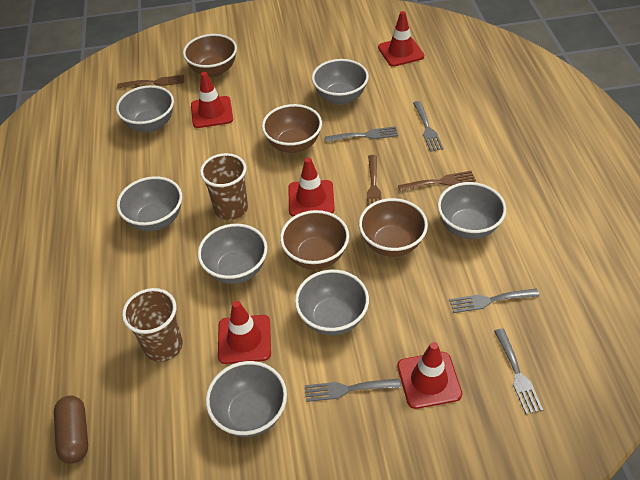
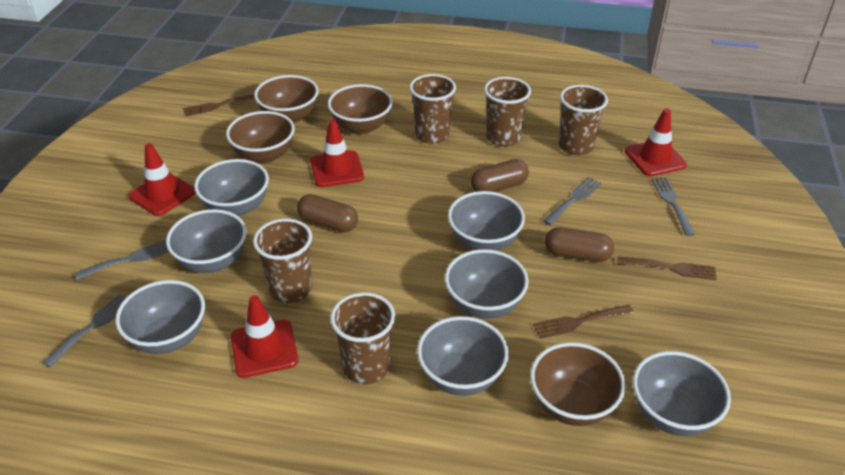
brown capsule: [54,395,88,464] = 1 -> [297,194,358,232] [471,159,529,192] [545,227,614,262] = 3
brown cup: [122,288,183,362] [200,153,248,220] = 2 -> [253,219,312,303] [330,292,395,384] [409,74,456,144] [484,77,531,147] [559,85,608,156] = 5
grey fork: [305,379,401,402] [325,126,398,142] [413,101,444,152] [449,289,539,313] [494,328,543,415] = 5 -> [42,293,126,367] [74,240,169,280] [543,177,602,225] [651,177,695,236] = 4
red traffic cone: [191,72,233,128] [218,301,271,364] [289,158,335,217] [378,11,424,67] [397,342,462,409] = 5 -> [129,143,196,216] [231,295,299,378] [310,119,364,187] [625,108,687,176] = 4

